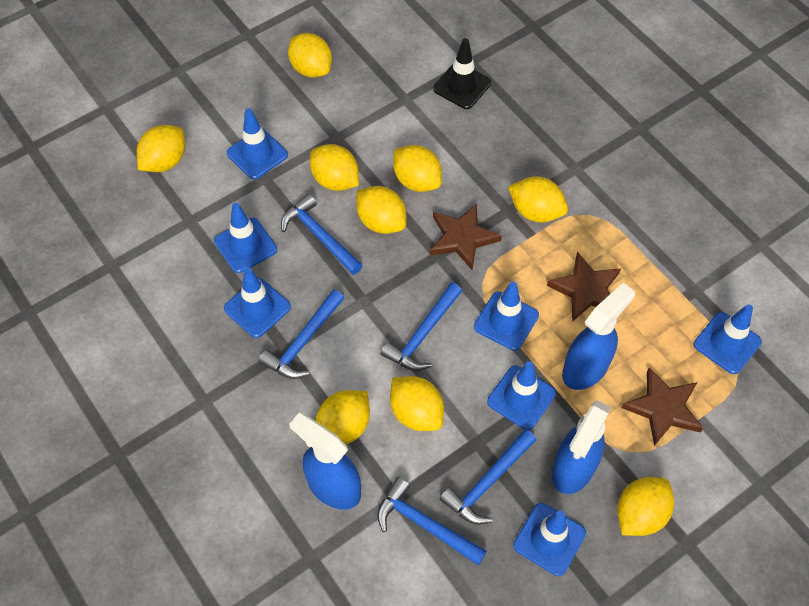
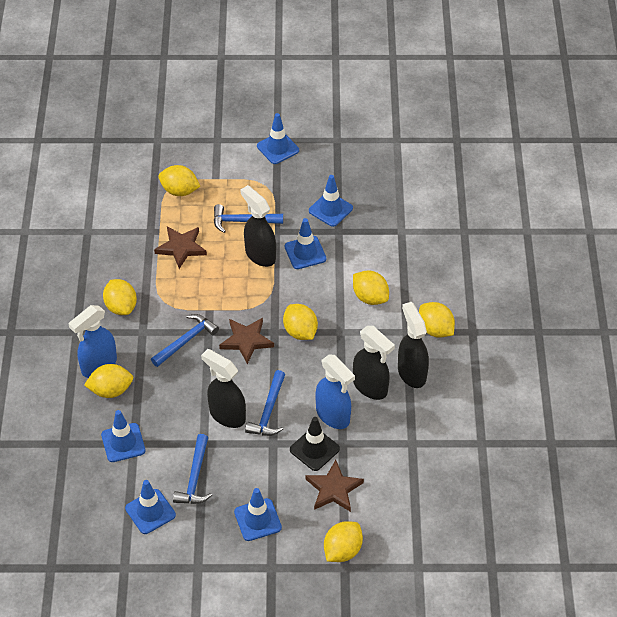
black spray bottle: none = 0 -> [201,349,246,428] [241,185,276,267] [353,326,395,400] [398,302,429,388] = 4
blue hammer: [259,289,344,379] [281,194,363,275] [377,477,487,565] [381,282,462,371] [439,429,536,525] = 5 -> [151,314,219,367] [173,434,212,504] [214,204,283,233] [245,370,285,436] = 4
blue spray bottle: [289,412,361,510] [552,400,612,494] [562,282,635,390] = 3 -> [68,305,117,378] [316,355,355,429] = 2
blue traffic cone: [214,203,277,273] [224,268,291,338] [227,108,288,180] [474,281,539,351] [487,361,556,430] [513,503,586,576] [694,305,762,374] = 7 -> [101,410,146,462] [125,480,176,534] [234,488,282,541] [257,113,299,164] [285,218,327,269] [309,175,353,227] = 6
yellow lemon: [137,125,185,172] [288,33,332,78] [310,144,359,191] [315,390,370,445] [356,186,406,234] [390,376,444,431] [393,145,442,192] [508,176,568,223] [617,477,674,536] = 9 -> [84,364,133,398] [103,279,137,315] [158,165,200,196] [283,304,318,340] [324,521,363,562] [353,271,389,305] [419,302,455,338] = 7

